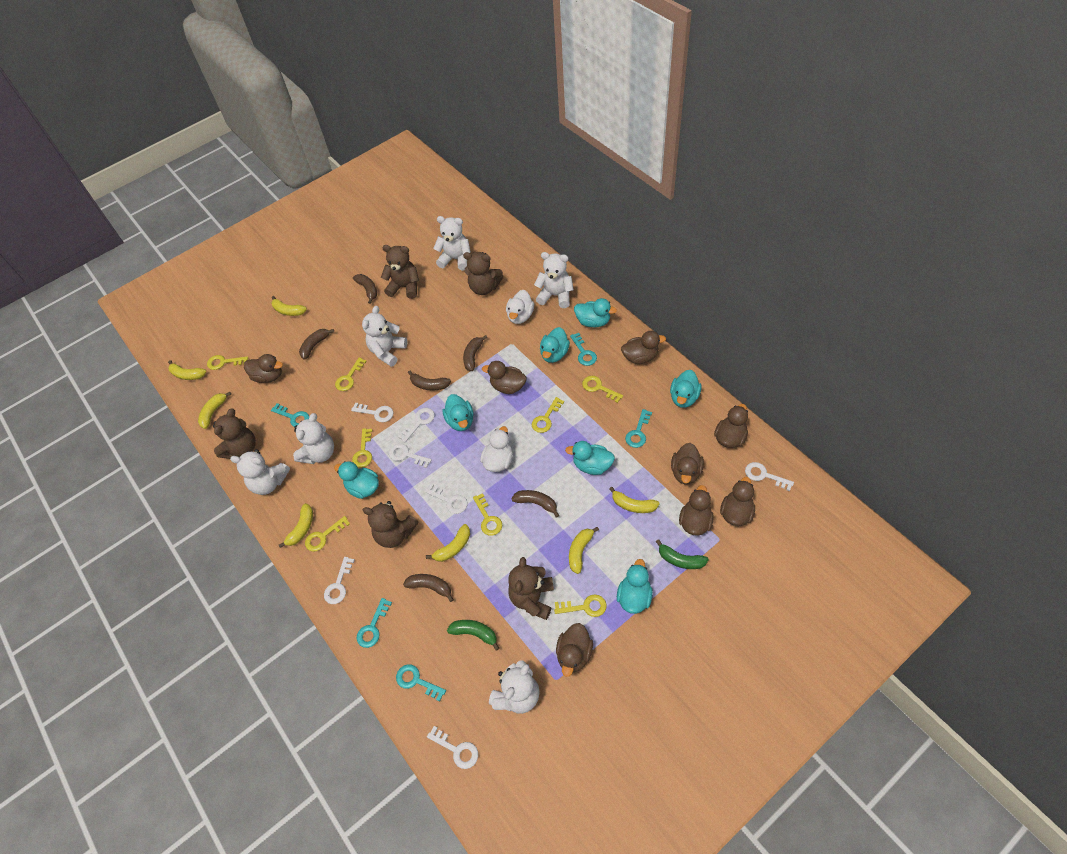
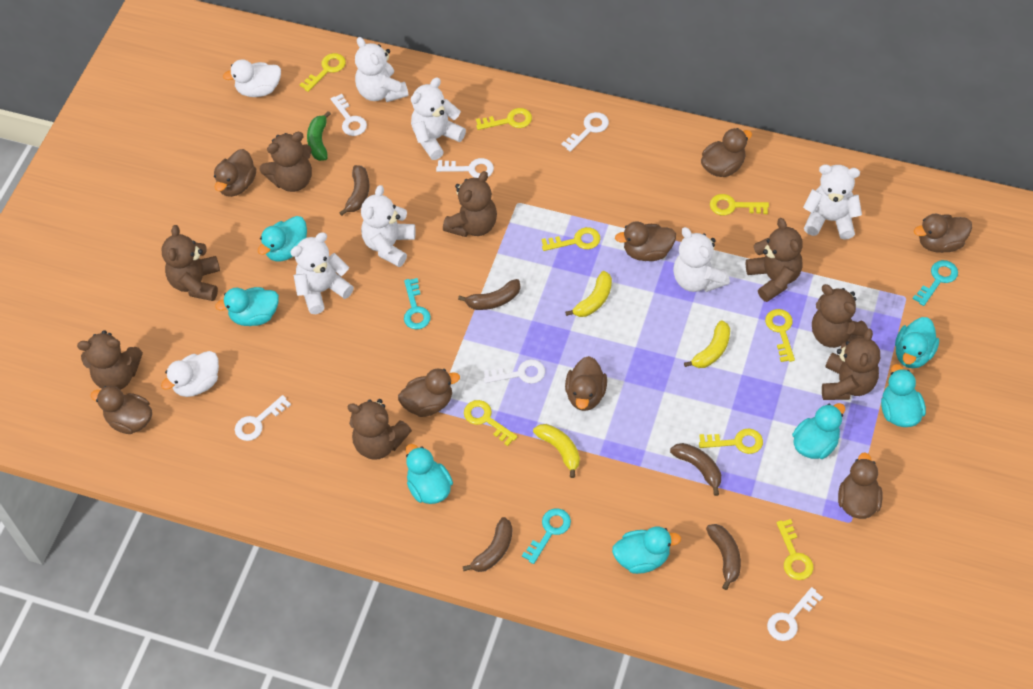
brown banana: [299,329,334,360] [353,274,377,304] [403,574,454,602] [408,370,451,390] [463,335,487,371] [511,490,559,518] = 6 -> [339,165,370,216] [458,279,520,310] [463,517,513,572] [670,443,721,496] [706,524,741,590] = 5
brown teddy bear: [213,408,256,459] [363,501,418,548] [381,245,419,299] [463,252,504,295] [508,557,554,620] = 5 -> [77,330,143,390] [161,225,220,301] [259,132,312,192] [347,399,412,460] [443,171,497,237] [746,218,803,302] [812,284,868,348] [822,328,880,400] = 8
green banana: [447,620,499,651] [656,539,709,569] = 2 -> [307,111,331,161] = 1
turquoise key: [271,403,309,427] [357,598,392,648] [396,664,446,702] [570,333,597,366] [625,409,652,448] = 5 -> [404,278,431,329] [522,509,571,564] [913,260,958,306] = 3
white key: [324,557,355,604] [351,403,394,422] [389,443,432,468] [398,408,435,442] [425,484,468,514] [427,726,478,769] [745,462,794,491] = 7 -> [235,395,291,441] [330,94,367,136] [436,158,494,178] [484,359,545,384] [562,112,609,152] [767,587,823,641] = 6
yellow banana: [168,360,207,380] [198,392,232,429] [271,296,307,316] [279,503,313,548] [426,524,470,562] [569,527,599,574] [609,487,660,513] = 7 -> [533,424,580,478] [565,271,612,317] [684,320,730,368] = 3

